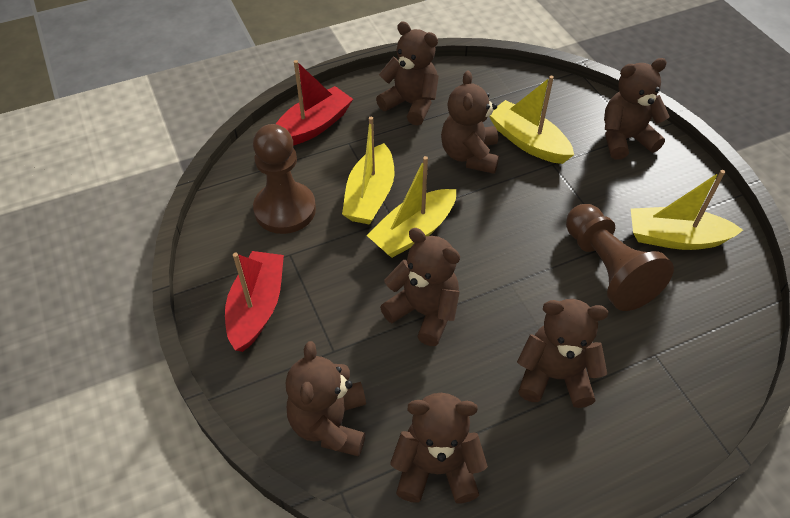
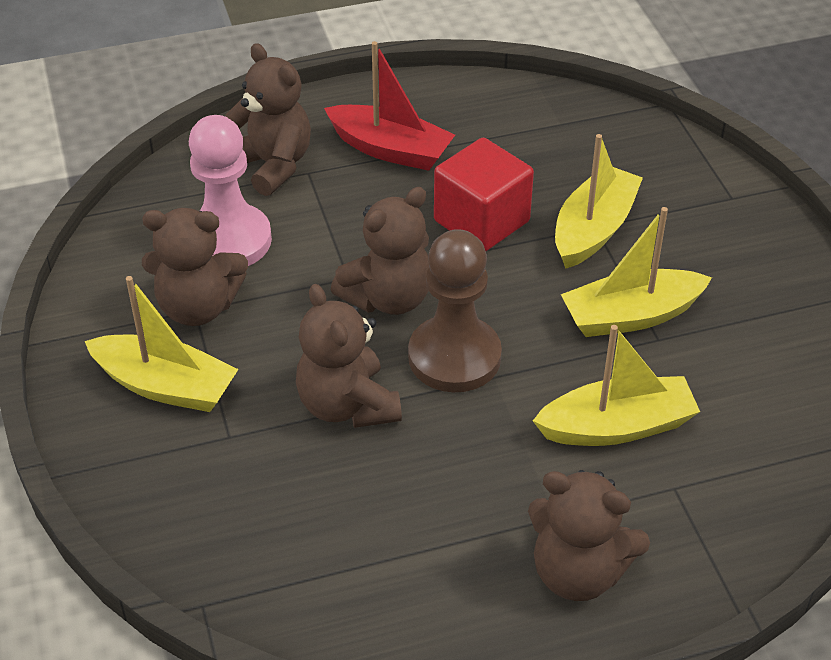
brown pawn: [253,124,316,234] [566,204,674,311] = 2 -> [408,229,502,392] = 1
brown teddy bear: [286,341,366,457] [376,21,439,126] [380,228,460,346] [390,393,488,503] [441,71,499,174] [517,299,608,408] [604,58,670,160] = 7 -> [142,208,248,326] [226,43,311,196] [296,284,402,428] [331,187,429,315] [528,470,650,601] = 5
pink pawn: none = 0 -> [189,115,272,266] = 1
red boat: [225,251,284,352] [276,60,353,146] = 2 -> [324,41,455,171] = 1
red cube: none = 0 -> [434,138,534,251] = 1

